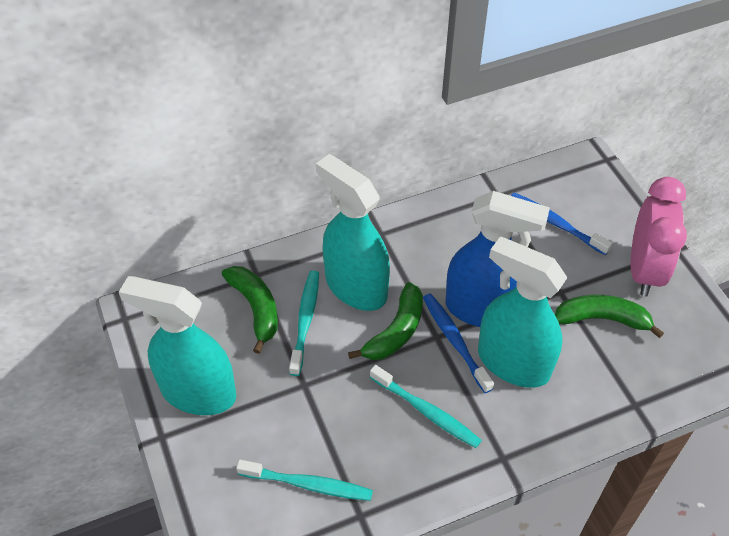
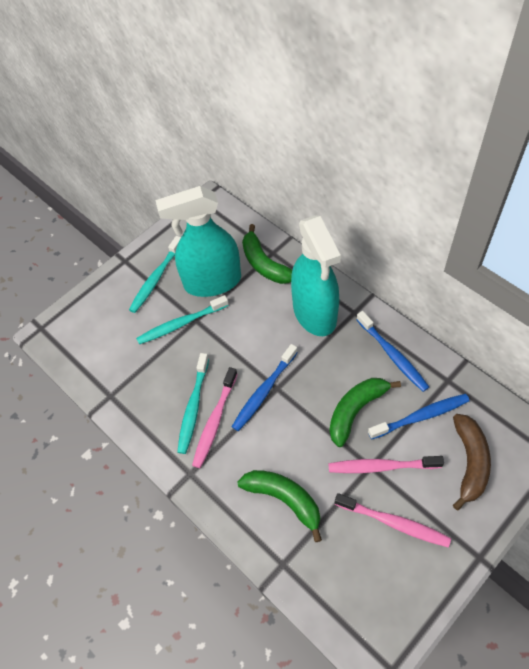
blue spray bottle: [445,191,550,327] = 1 -> none = 0
blue toothbrush: [423,293,494,393] [511,192,612,255] = 2 -> [232,344,298,431] [356,311,429,392] [368,394,470,440] = 3
brown banana: none = 0 -> [453,414,491,511] = 1
pink clock: [631,177,687,297] = 1 -> none = 0
pink toothbrush: none = 0 -> [192,367,237,468] [328,456,444,473] [335,493,451,548] = 3
turquoise spray bottle: [119,276,236,415] [316,154,390,311] [478,237,567,388] = 3 -> [156,186,241,297] [291,215,341,336] = 2

